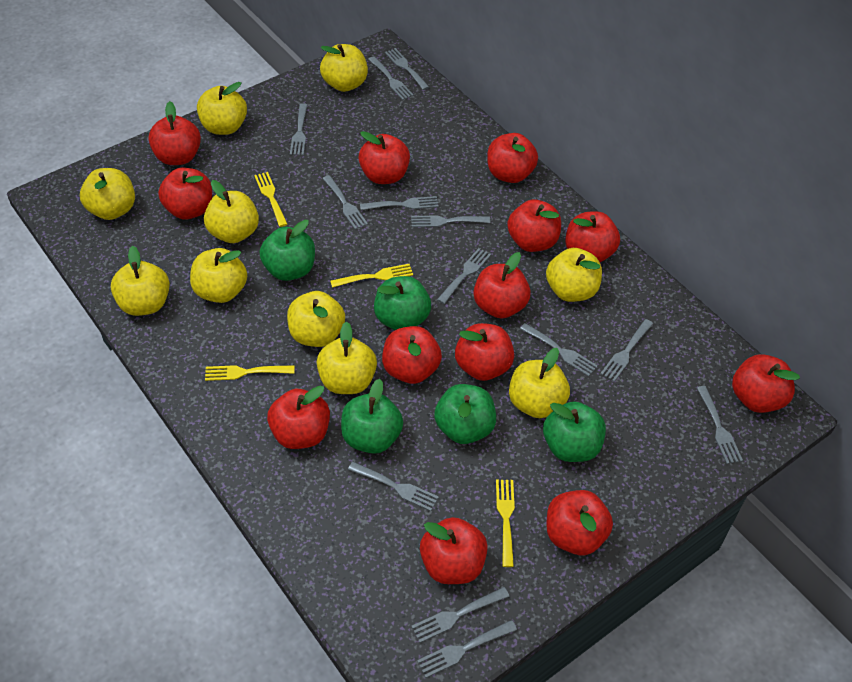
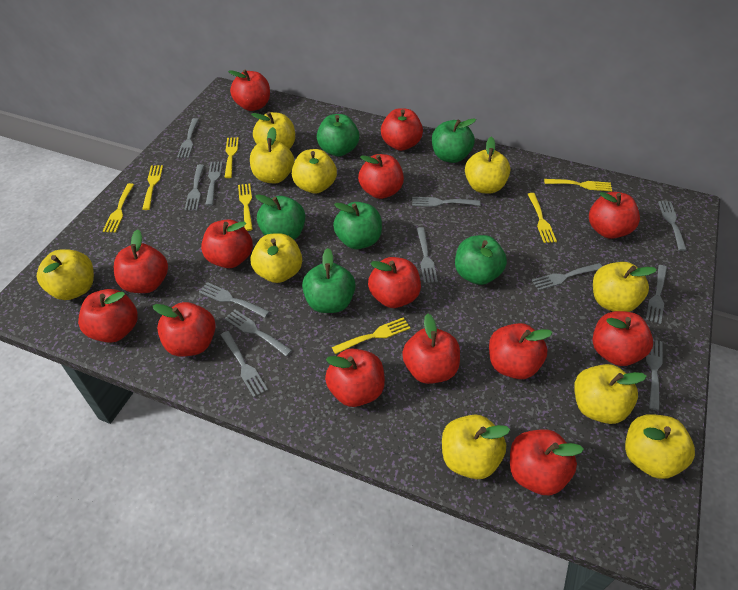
green apple: [259,220,315,281] [341,379,403,454] [374,276,431,330] [434,384,496,444] [543,401,606,462] = 5 -> [255,194,305,240] [302,248,356,313] [317,114,359,157] [333,202,382,249] [432,118,476,163] [455,235,507,285] = 6
grey fork: [290,103,307,155] [322,175,368,230] [348,462,439,511] [360,196,439,210] [368,56,414,100] [385,48,429,90] [411,215,490,227] [411,587,510,643] [417,620,517,678] [437,248,491,304] [520,323,598,377] [600,319,653,382] [697,386,743,464] = 13 -> [177,118,199,158] [184,164,204,211] [199,282,270,318] [205,161,223,206] [221,331,268,397] [225,310,292,356] [412,197,481,207] [417,227,438,283] [532,263,603,290] [646,265,667,324] [646,340,663,411] [658,201,687,251] = 12
red apple: [149,101,201,165] [158,168,212,220] [267,386,330,449] [359,131,410,184] [382,326,442,384] [420,517,488,584] [455,323,514,381] [473,252,531,319] [487,133,538,183] [507,199,561,252] [546,490,613,555] [565,211,620,262] [732,354,800,413] = 13 -> [78,289,138,343] [114,229,168,293] [153,302,216,357] [201,219,253,268] [228,70,270,111] [325,349,385,407] [358,154,404,199] [368,257,421,308] [381,108,423,151] [402,314,460,384] [489,323,552,379] [510,429,584,495] [589,192,640,239] [592,311,653,366] = 14
yellow fork: [205,365,294,381] [254,172,287,227] [330,264,413,288] [496,480,515,567] = 4 -> [103,183,134,233] [142,165,163,210] [224,137,239,178] [238,184,253,231] [332,317,410,354] [528,193,557,243] [544,179,612,191] = 7

